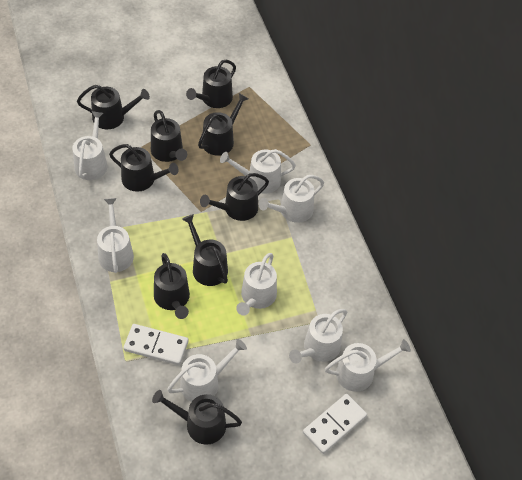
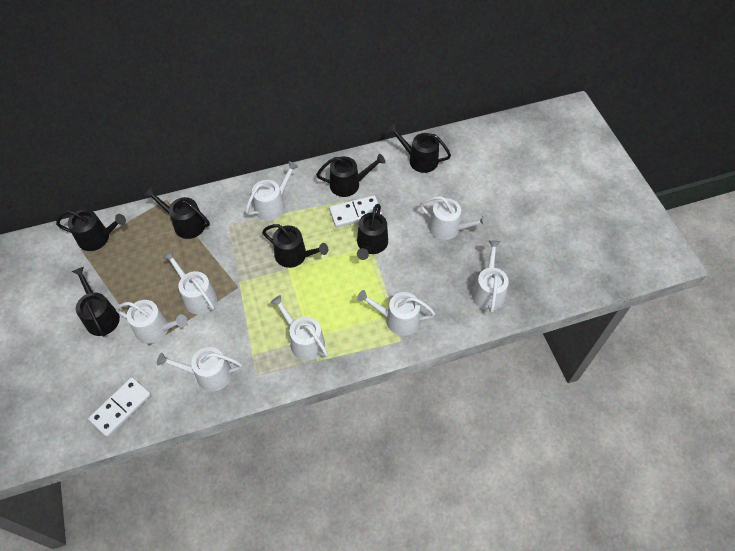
black watering can: [77,85,150,129] [109,144,179,192] [151,110,187,162] [152,390,242,445] [154,253,190,319] [182,214,228,286] [186,60,236,108] [198,93,249,156] [200,173,269,221] = 9 -> [56,209,126,251] [71,267,120,337] [144,187,210,239] [262,224,328,268] [316,154,385,197] [357,204,388,260] [387,124,451,173] = 7

